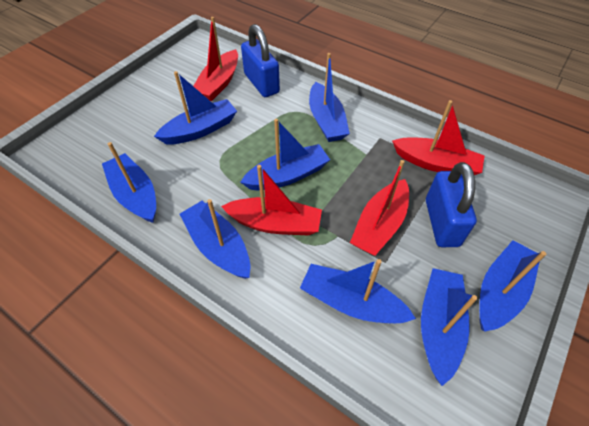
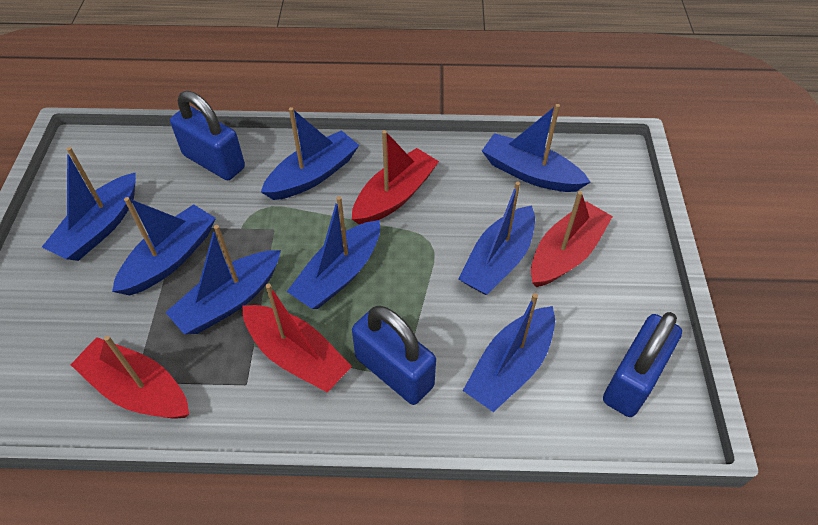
blue padlock: [241,24,280,97] [426,162,477,247] = 2 -> [170,91,245,180] [352,306,436,405] [603,312,682,417] = 3

